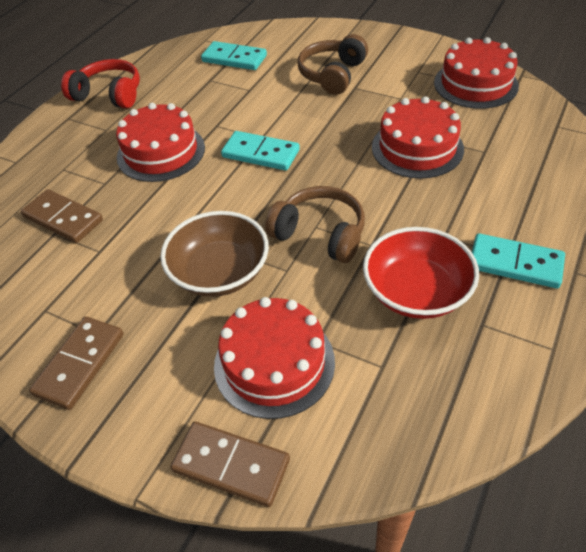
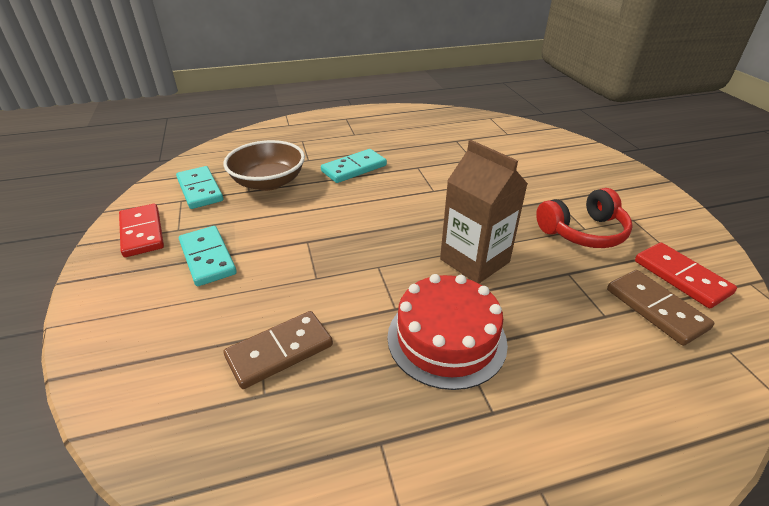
brown carton: none = 0 -> [440,140,528,283] = 1
brown domino: [21,189,103,243] [29,317,123,410] [170,421,290,507] = 3 -> [224,311,333,389] [607,270,714,346] = 2
brown headphones: [265,186,365,263] [298,34,368,95] = 2 -> none = 0
red bowl: [363,227,479,319] = 1 -> none = 0
red cake: [116,103,205,182] [214,297,335,419] [372,96,464,178] [434,37,519,109] = 4 -> [387,274,508,390] = 1
red domino: none = 0 -> [119,204,164,257] [635,243,737,308] = 2

